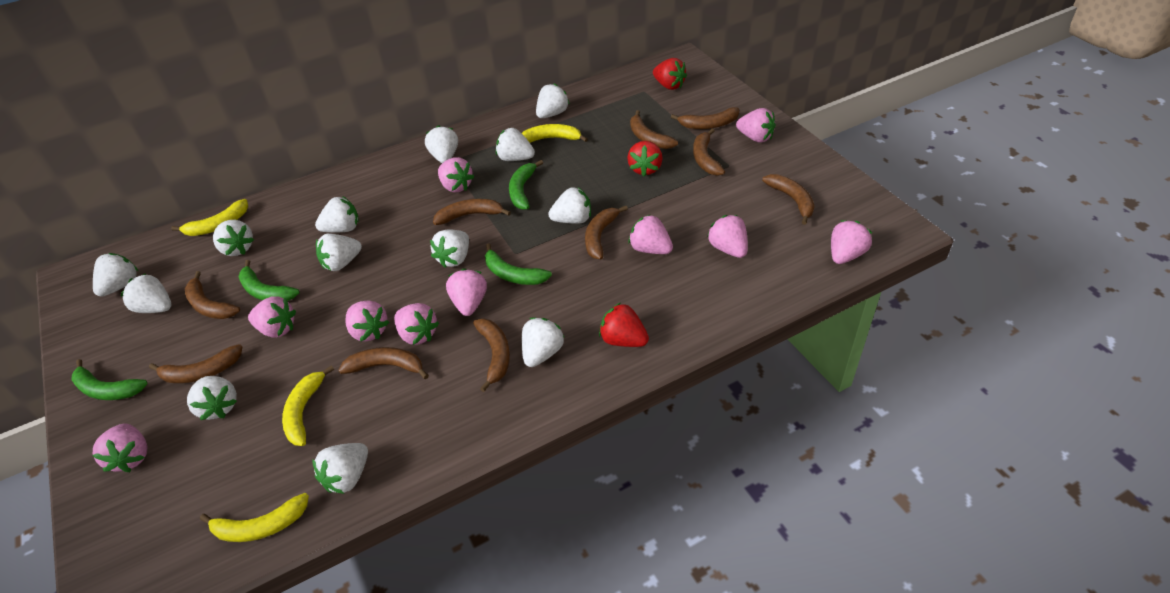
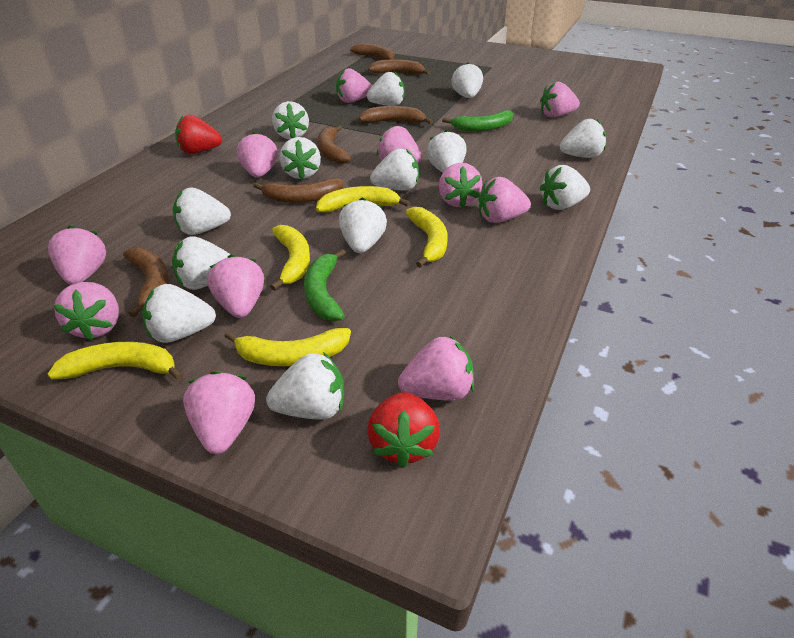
brown banana: [149,344,242,383] [185,271,240,319] [338,347,429,379] [433,199,511,225] [473,319,510,392] [585,206,628,260] [630,110,678,149] [671,107,739,129] [693,128,725,176] [762,174,815,225] = 10 -> [123,248,169,317] [253,178,344,203] [318,125,351,164] [350,43,395,60] [359,106,433,124] [368,59,430,75] = 6
green banana: [71,359,148,400] [238,260,300,301] [485,243,552,285] [509,160,543,210] = 4 -> [304,249,346,321] [442,110,513,132] = 2
pink strawberry: [93,423,148,472] [248,296,296,338] [346,300,389,341] [394,303,439,345] [438,157,474,192] [446,269,487,316] [629,215,673,254] [707,215,748,258] [736,108,776,143] [831,220,872,264] = 10 -> [48,226,106,285] [53,282,119,341] [183,371,255,454] [207,254,264,318] [237,132,278,178] [336,68,372,103] [377,125,422,163] [398,336,474,401] [439,163,482,208] [479,177,531,223] [540,82,580,118] = 11
red strawberry: [599,303,649,347] [627,141,663,176] [653,58,687,90] = 3 -> [175,115,222,154] [367,392,440,468] = 2
yellow banana: [171,199,248,236] [200,493,309,542] [282,365,334,446] [522,124,588,143] = 4 -> [47,342,183,381] [224,328,351,366] [270,225,310,291] [316,186,410,213] [406,207,448,267] = 5

